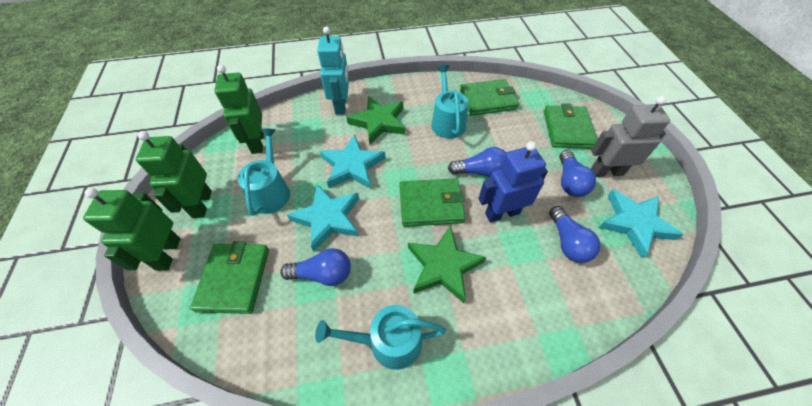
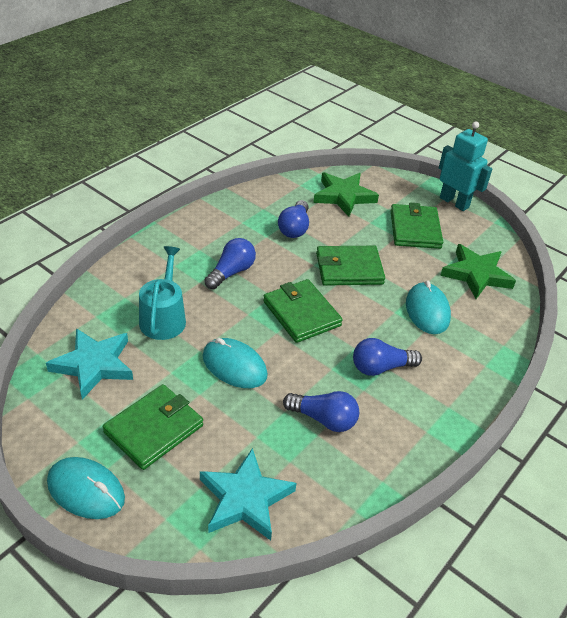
blue robot: [478,142,548,223] = 1 -> none = 0
green robot: [83,188,180,271] [136,131,212,218] [214,65,264,154] = 3 -> none = 0
grey robot: [591,96,670,177] = 1 -> none = 0
turquoise mouse: none = 0 -> [47,457,125,519] [203,338,268,388] [406,281,451,334] = 3
turquoise star: [287,184,359,252] [320,134,386,189] [598,189,683,258] = 3 -> [46,328,133,400] [200,448,296,540] = 2
turquoise watering can: [238,128,290,216] [315,305,446,370] [431,65,469,139] = 3 -> [139,246,186,340] = 1

